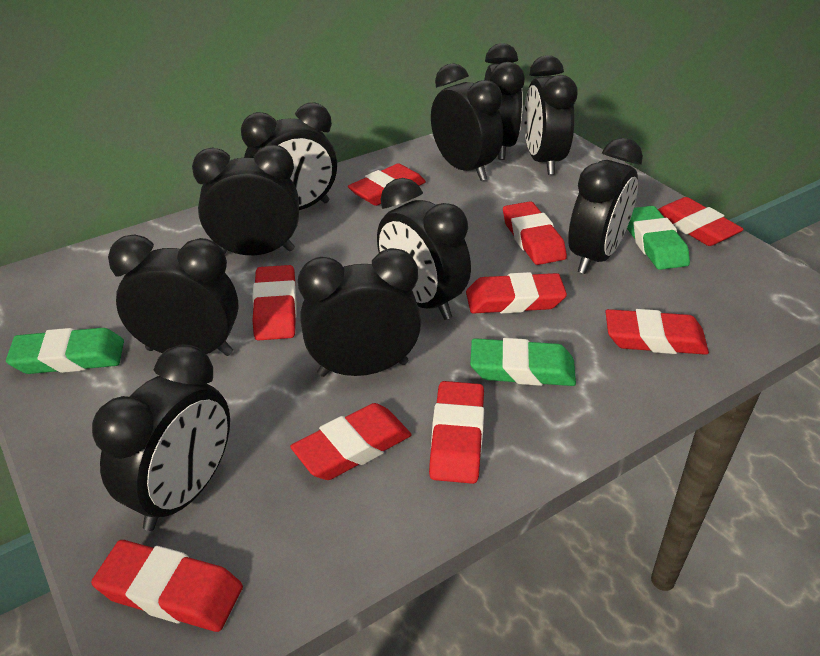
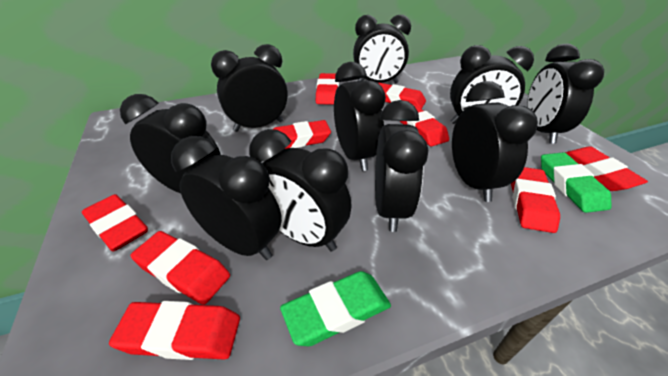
green eraser: [6,328,124,374] [470,338,576,386] [627,206,690,270] = 3 -> [280,271,391,346] [541,152,612,213] = 2

